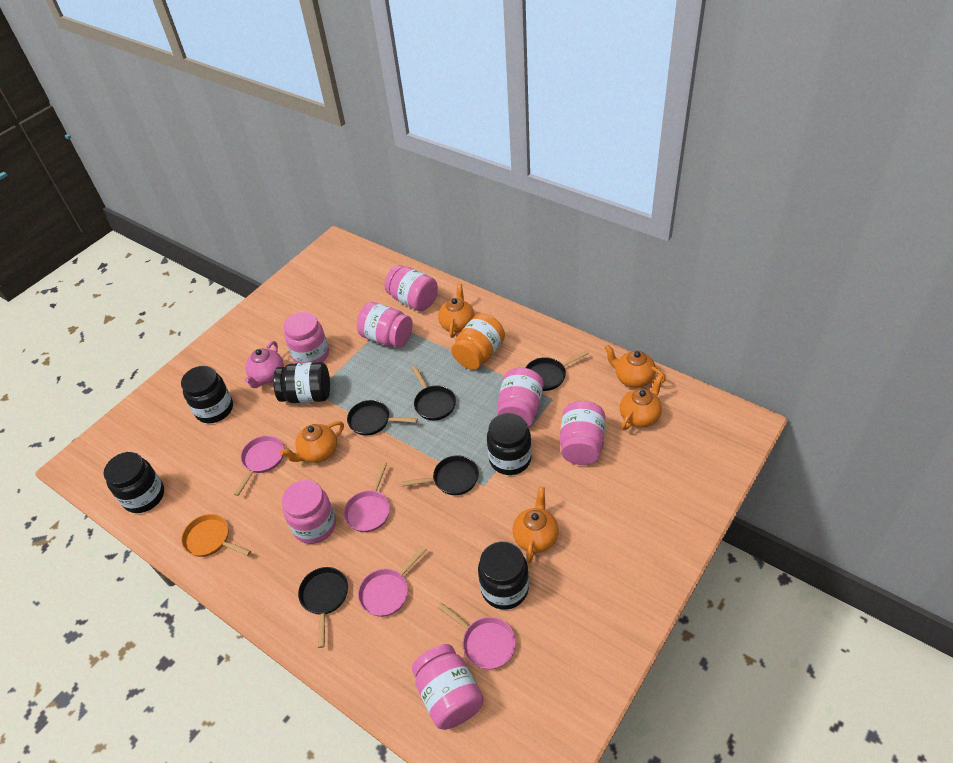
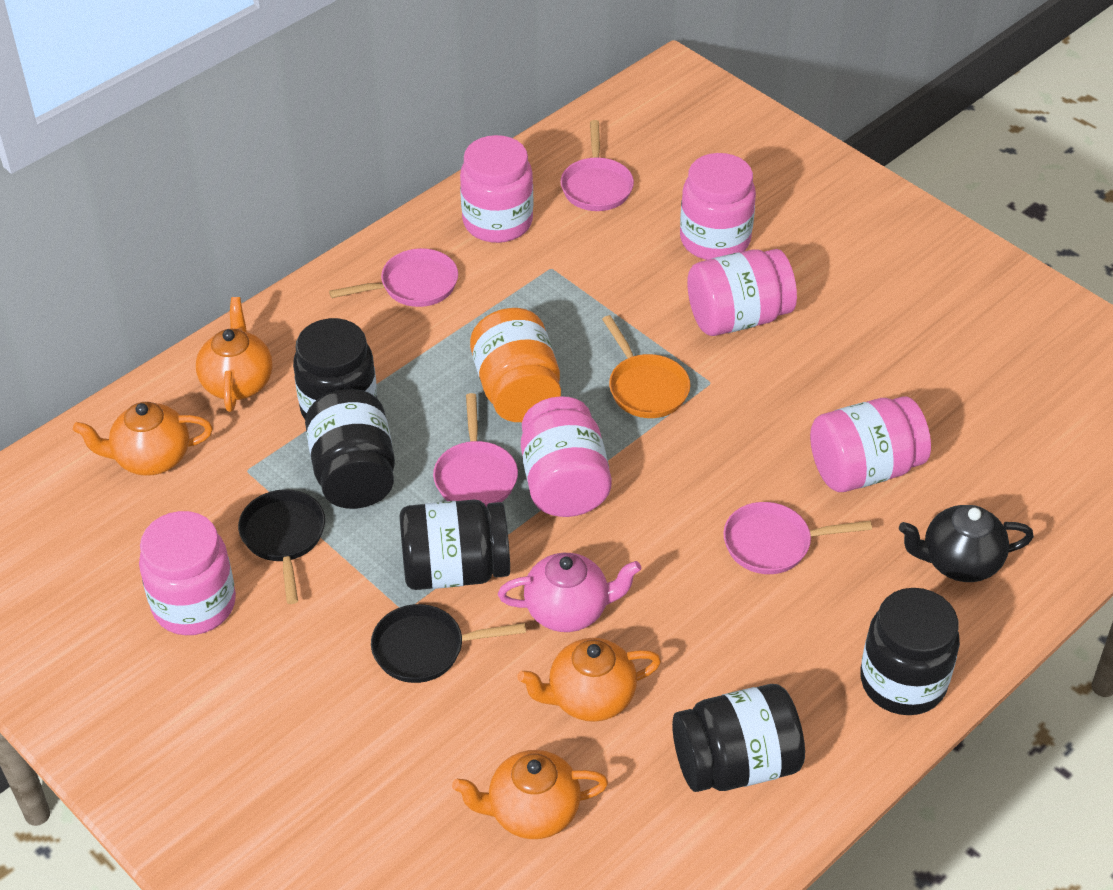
black pan: [298,567,348,648] [347,400,418,436] [401,455,479,495] [412,366,456,420] [526,350,589,391] = 5 -> [238,489,325,604] [371,604,526,683] = 2
black teapot: none = 0 -> [899,505,1034,582] = 1
orange teapot: [280,421,344,463] [438,283,475,338] [512,487,559,563] [604,345,666,388] [620,375,663,430] = 5 -> [73,402,213,476] [196,297,273,412] [452,750,608,839] [517,638,661,722] = 4
pink jar: [282,480,336,544] [284,312,329,363] [357,302,413,348] [384,265,438,311] [412,644,484,730] [497,367,544,427] [560,401,605,465] = 7 -> [139,511,236,635] [460,135,533,243] [521,396,612,517] [680,153,756,260] [687,249,797,336] [810,396,931,492] = 6

